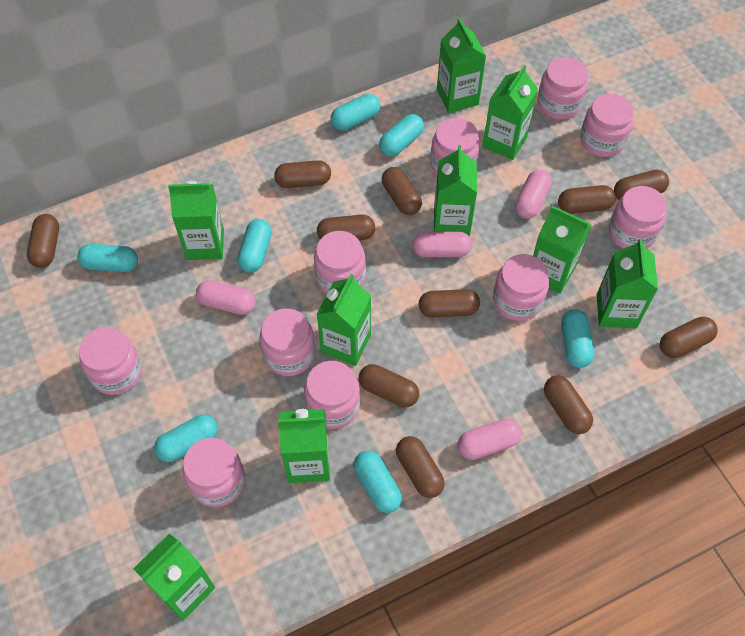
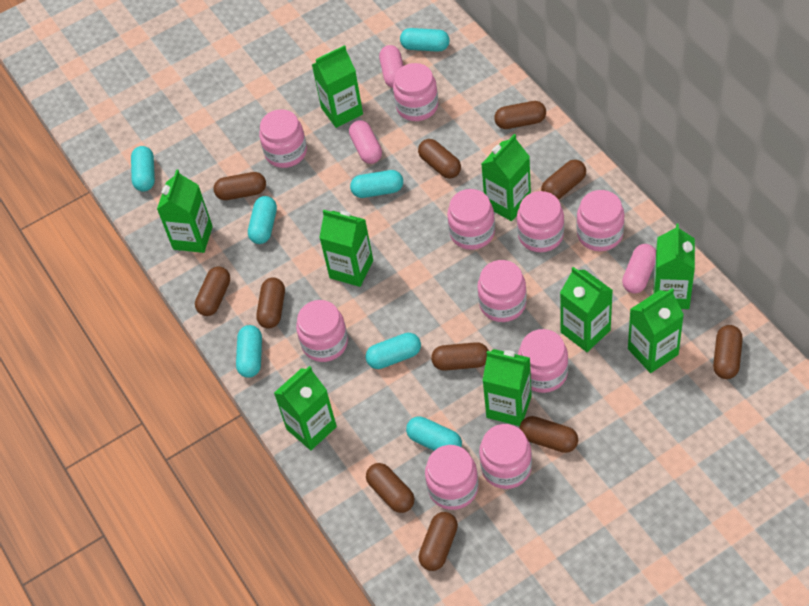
pink capsule: [196,280,256,315] [412,231,472,257] [458,419,521,460] [515,170,552,219] = 4 -> [349,120,382,164] [379,45,404,88] [622,244,656,293] = 3

